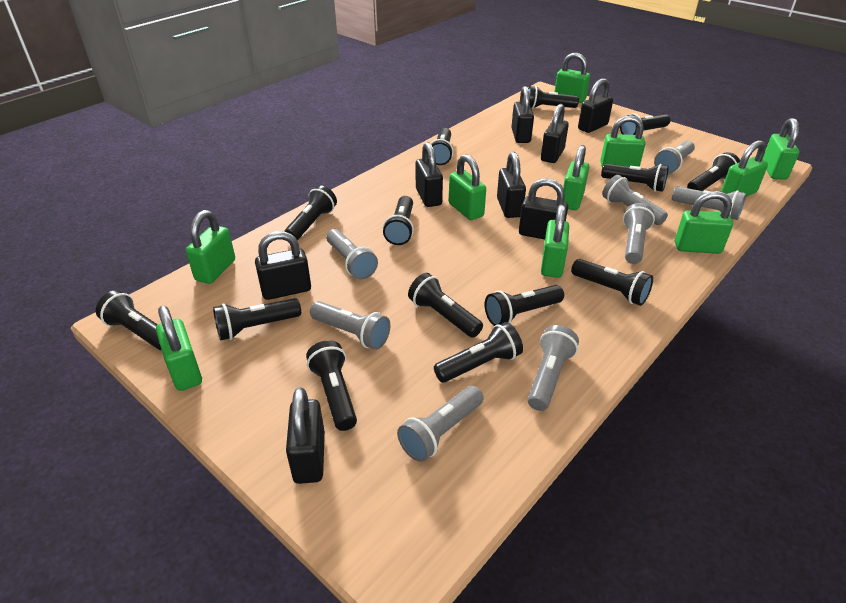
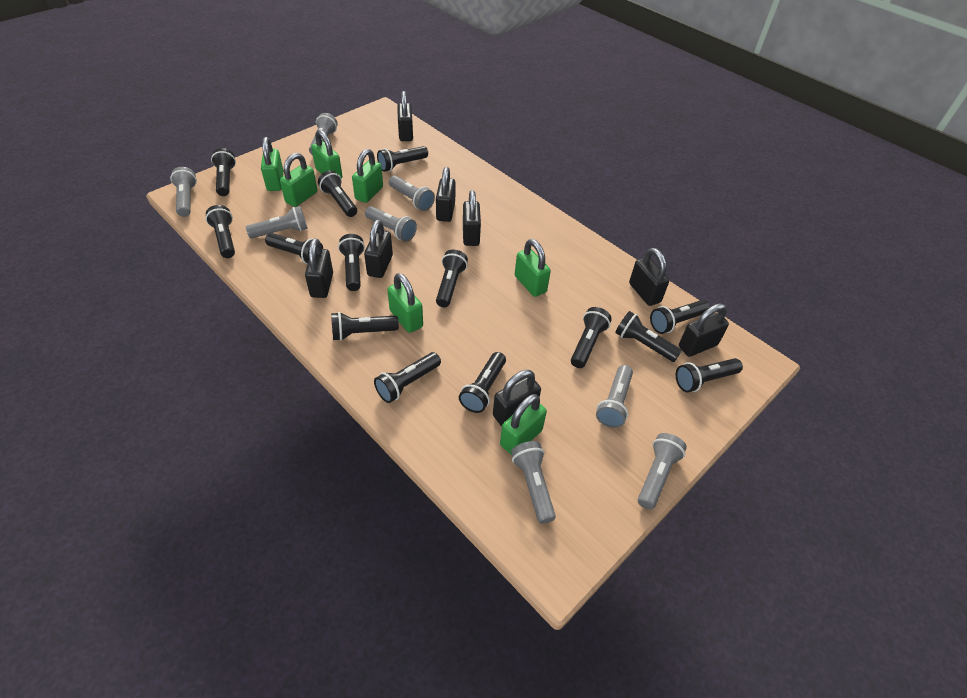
green padlock: [156,305,202,391] [186,210,235,284] [449,154,486,220] [541,205,569,278] [555,53,590,103] [563,145,589,210] [600,115,646,168] [675,191,733,254] [721,140,768,197] [762,118,799,180] = 10 -> [261,137,284,191] [280,153,317,207] [311,130,342,179] [352,149,383,203] [387,273,423,333] [500,394,547,455] [515,239,551,297] = 7

